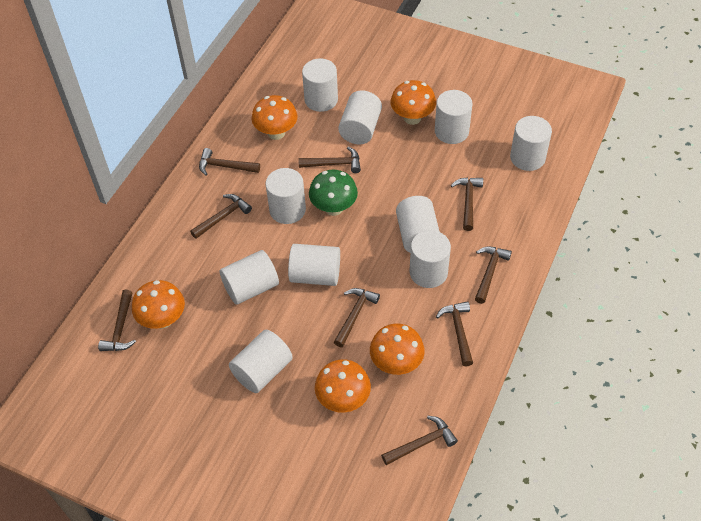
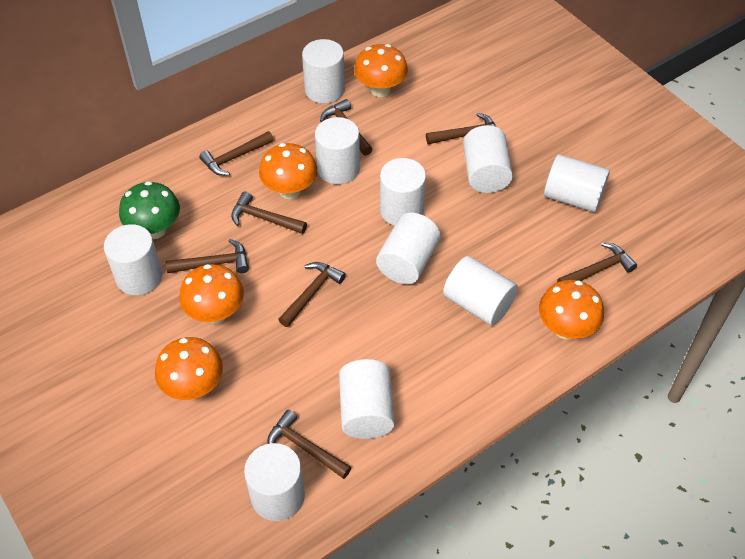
brown hammer: [98,290,136,351] [190,194,252,239] [199,148,260,175] [298,147,361,173] [334,288,380,347] [381,416,458,465] [436,301,473,367] [451,178,483,231] [475,246,512,304] = 9 -> [166,239,249,273] [199,131,274,176] [231,191,307,234] [267,410,351,479] [278,262,346,327] [320,99,373,156] [426,113,496,144] [557,242,637,282] = 8

